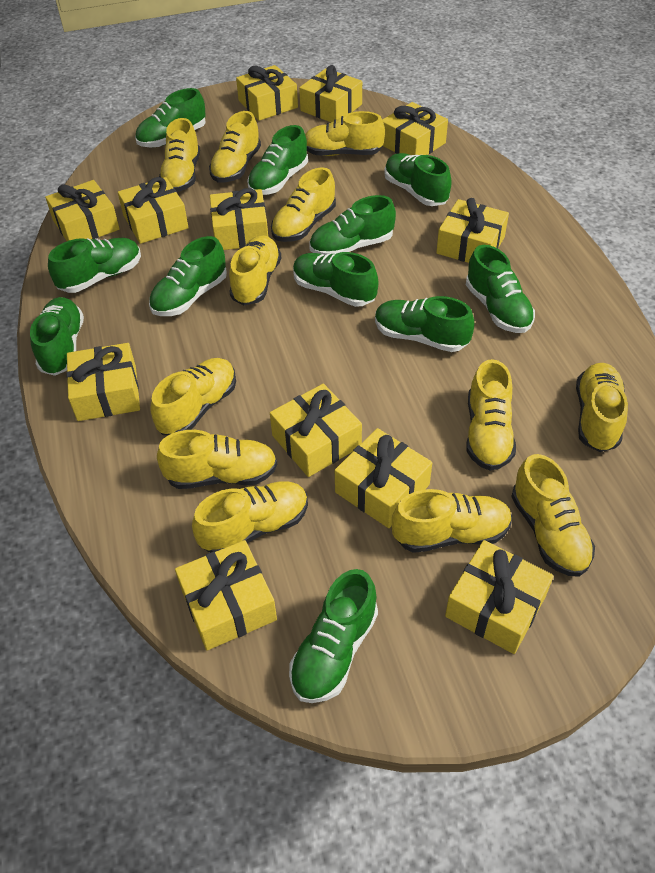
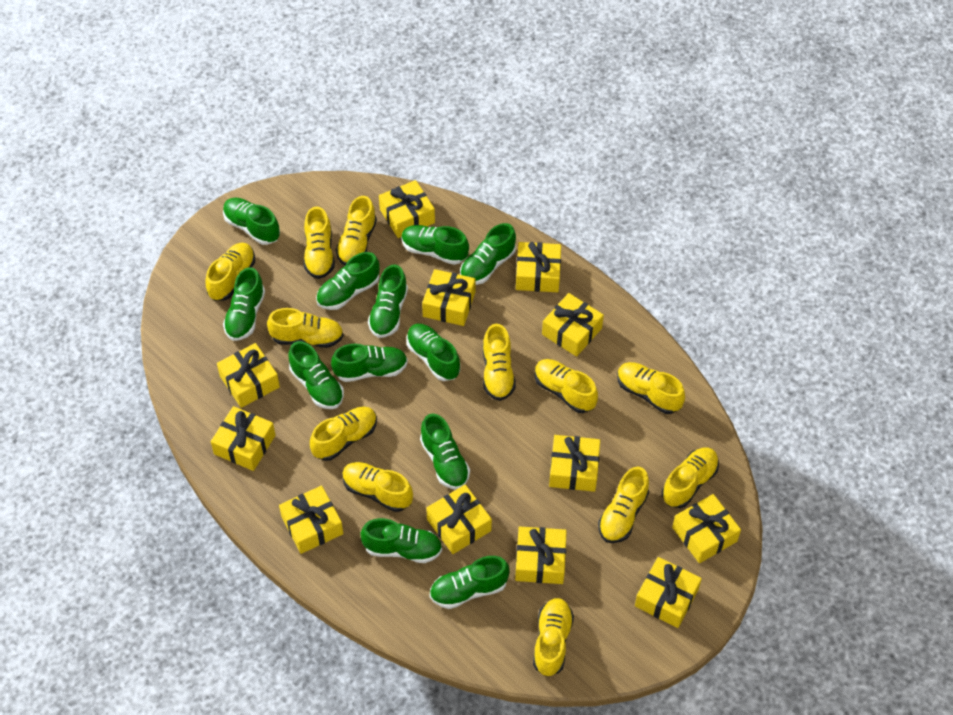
green shoe: [30,297,84,376] [48,238,141,293] [135,88,206,148] [149,236,227,316] [247,125,308,195] [289,569,378,703] [293,252,378,307] [309,195,396,255] [375,296,474,352] [384,153,452,206] [466,245,535,333] = 11 -> [223,198,280,245] [223,267,265,341] [288,341,344,409] [316,252,379,310] [331,344,408,382] [361,518,442,563] [368,265,408,338] [402,225,469,265] [406,324,460,381] [420,413,470,489] [430,556,510,609] [460,223,516,285] = 12

